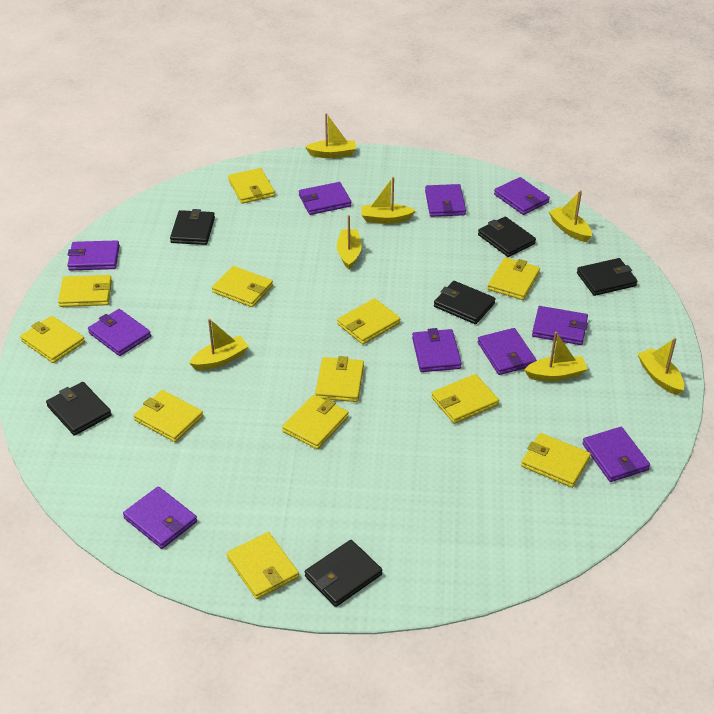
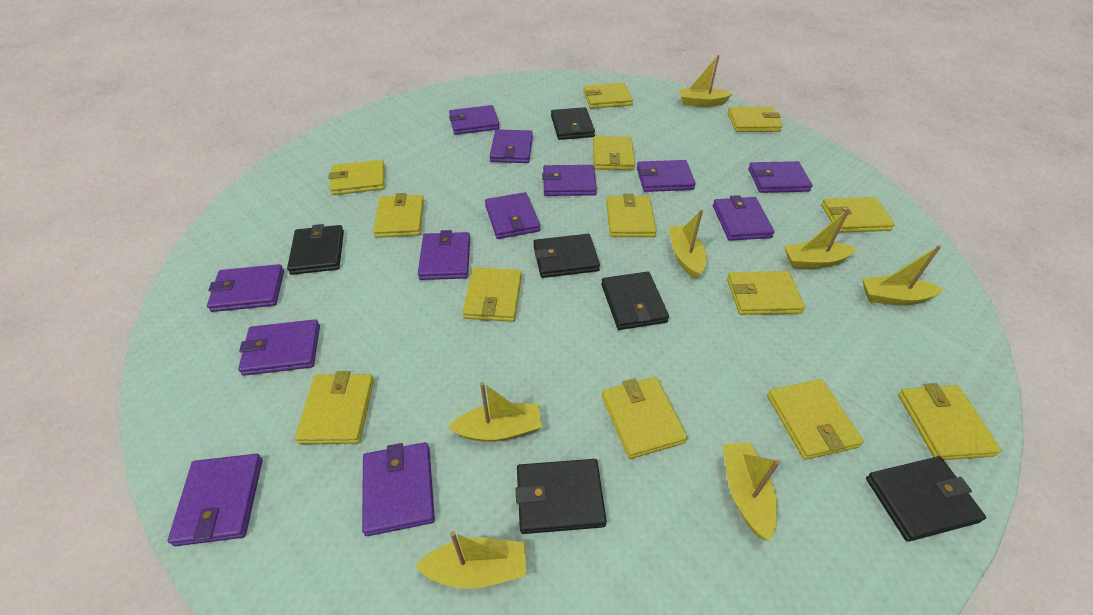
purple wallet: [67,240,120,270] [88,309,151,356] [123,486,197,549] [299,182,351,215] [412,328,462,372] [425,184,466,217] [478,328,537,375] [494,177,550,215] [532,306,588,345] [582,427,650,482] = 10 -> [168,454,262,546] [207,264,284,312] [238,319,320,376] [362,442,435,536] [418,230,470,280] [449,105,500,135] [485,192,540,239] [490,129,533,163] [542,165,597,196] [637,160,696,192] [713,195,775,241] [748,161,813,193] = 12
yellow wallet: [20,316,85,363] [58,275,112,307] [134,390,203,442] [212,266,273,307] [227,532,299,599] [228,168,275,204] [282,395,349,449] [315,356,364,402] [337,298,400,344] [431,374,499,424] [487,257,540,300] [521,433,591,488] = 12 -> [295,371,374,444] [328,160,385,195] [373,193,424,238] [462,267,522,322] [583,83,633,109] [593,136,635,170] [602,377,688,459] [606,194,656,237] [727,271,805,315] [728,107,783,132] [767,379,864,460] [821,197,895,233] [898,383,1001,460] = 13

